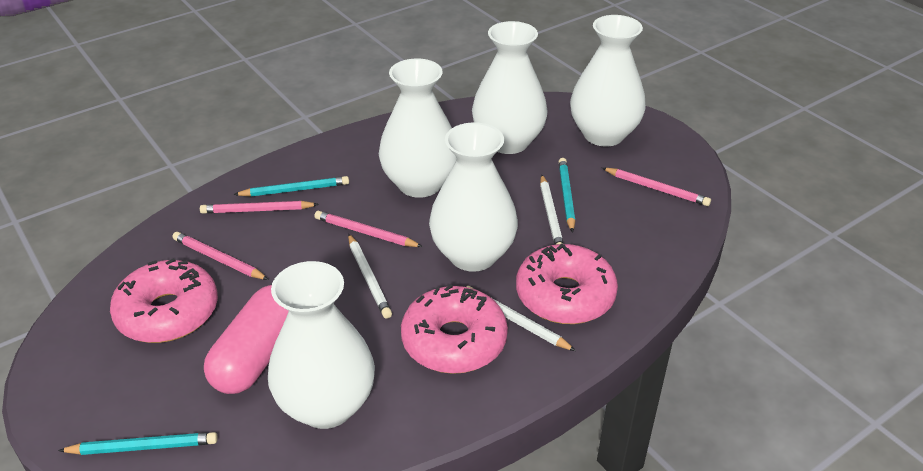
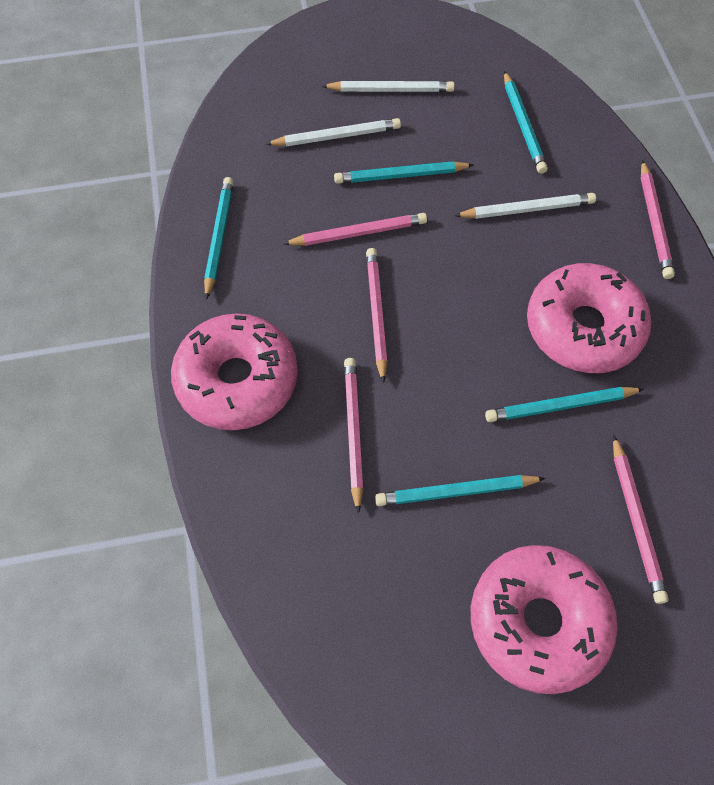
pink capsule: [204,285,289,394] = 1 -> none = 0
pink pencil: [173,232,269,280] [200,201,319,214] [314,211,423,247] [602,168,711,206] = 4 -> [283,213,427,246] [344,358,363,514] [366,248,388,383] [613,435,669,604] [641,160,675,279] = 5
turquoise pencil: [58,432,218,455] [233,176,349,197] [558,158,575,233] = 3 -> [204,177,234,300] [334,161,474,184] [375,475,546,506] [485,387,644,422] [504,71,548,174] = 5
white vase: [268,261,375,429] [379,58,457,198] [429,122,518,272] [472,21,548,154] [570,15,646,147] = 5 -> none = 0

